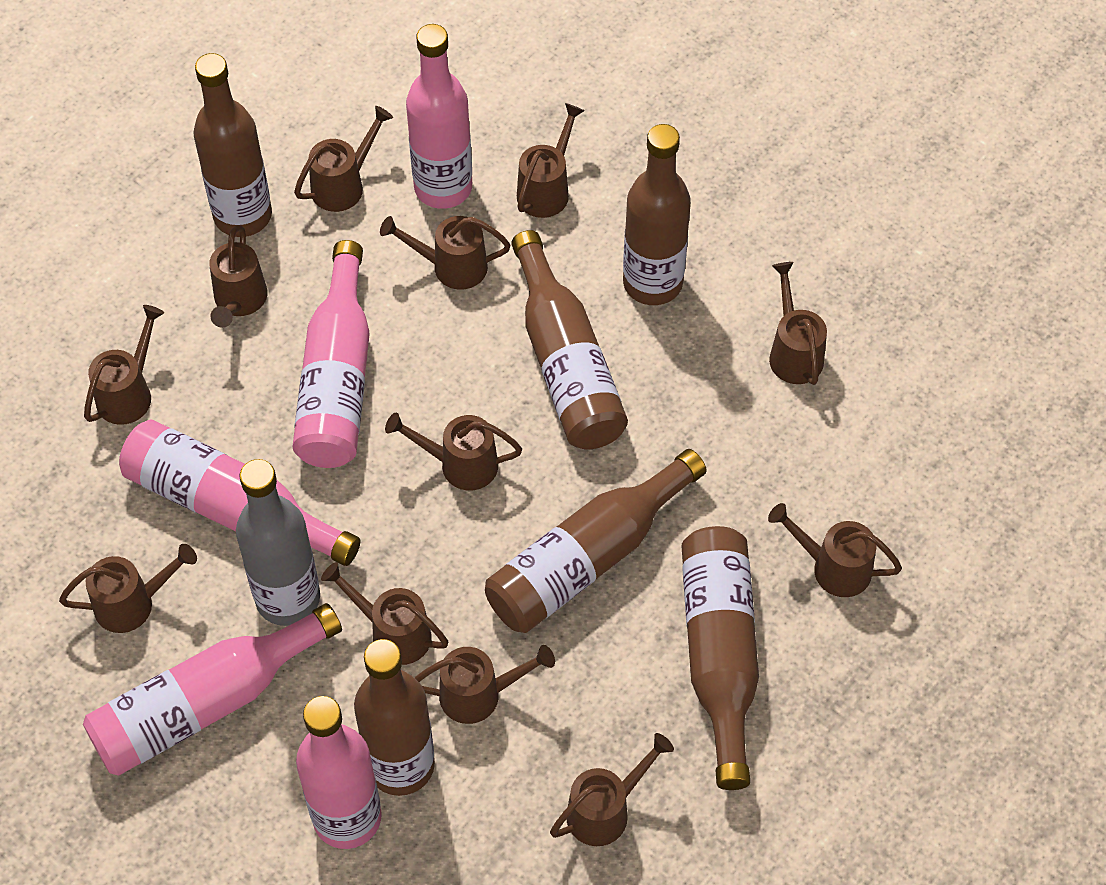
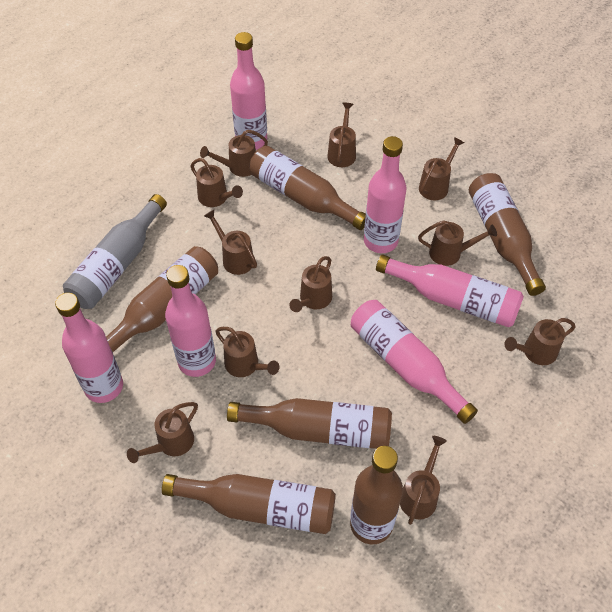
brown watering can: [59,544,197,633] [84,305,164,425] [209,225,268,328] [294,106,393,212] [321,562,448,665] [380,216,511,290] [385,412,522,490] [415,645,555,724] [517,103,585,218] [550,733,674,846] [768,503,902,597] [769,262,827,385] = 12 -> [127,402,198,463] [190,158,243,207] [200,130,268,177] [204,210,257,275] [215,327,279,377] [289,256,332,312] [327,103,356,167] [400,436,447,525] [418,220,497,266] [419,137,464,200] [504,318,576,365] = 11
pink bottle: [83,603,342,776] [119,419,361,566] [292,240,370,468] [296,696,382,849] [406,24,472,209] = 5 -> [55,293,123,403] [165,265,216,377] [230,32,267,150] [351,300,478,424] [364,136,407,253] [376,254,524,327] = 6

